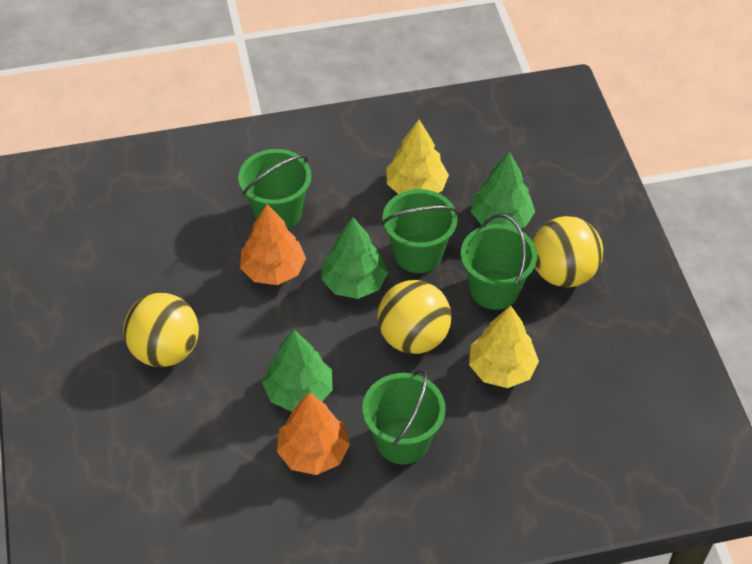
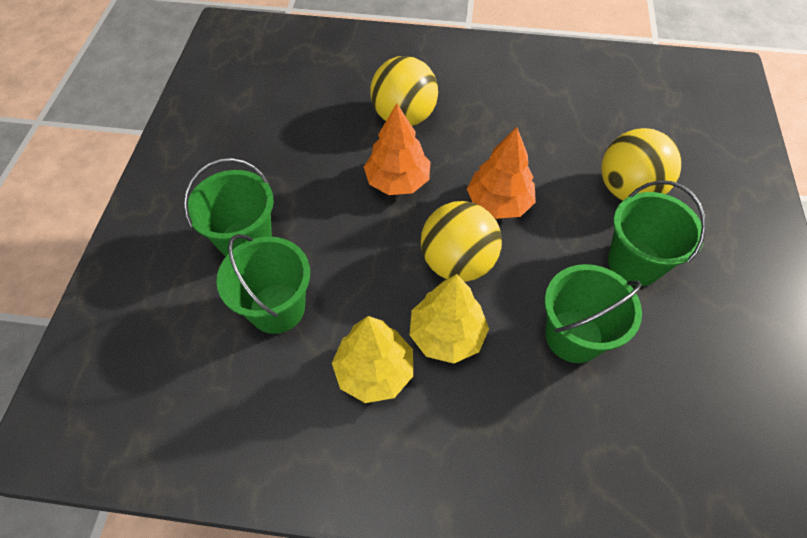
green tree: [262,329,333,412] [321,217,388,299] [471,152,535,228] = 3 -> none = 0

